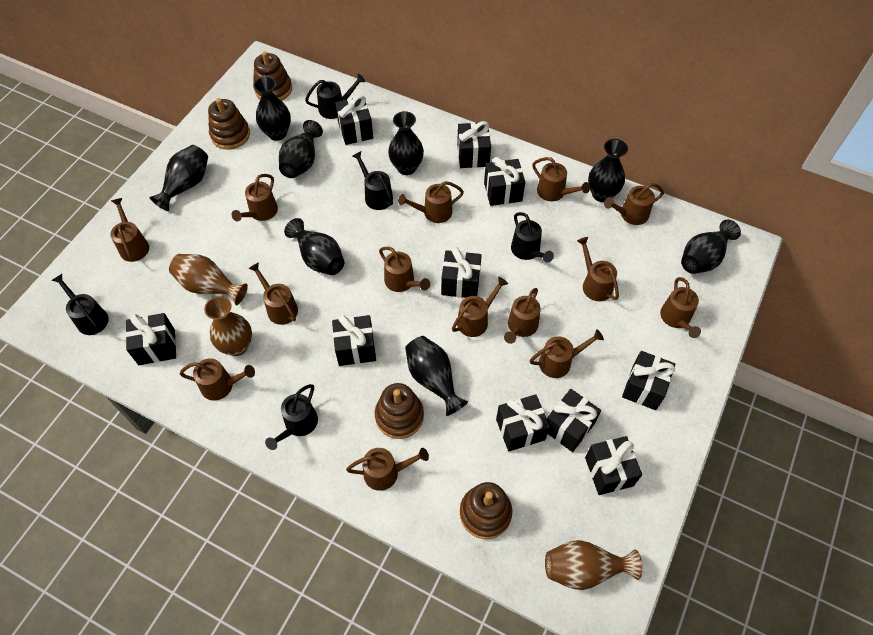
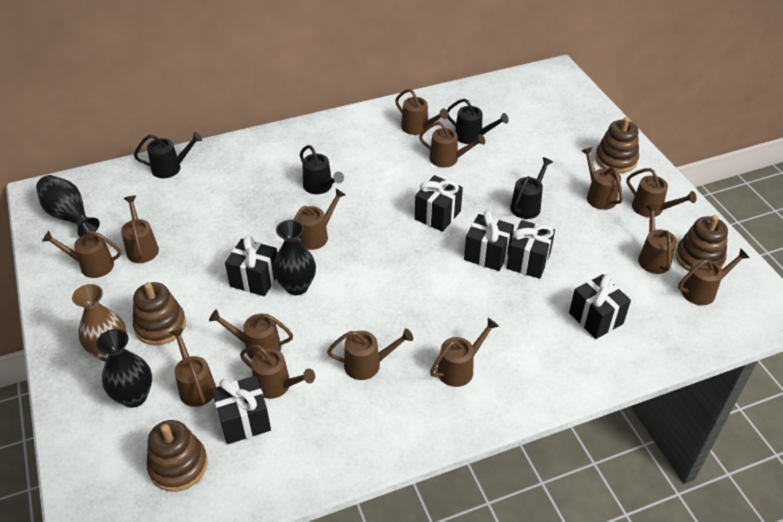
black gift: [125,313,176,365] [332,315,376,366] [335,95,373,145] [441,247,482,298] [457,121,491,168] [484,157,525,206] [496,394,550,451] [547,389,601,452] [585,436,642,495] [622,351,676,410] = 10 -> [212,376,271,444] [225,235,277,296] [415,175,463,232] [464,211,514,271] [507,220,555,279] [569,274,631,339] = 6
black vase: [149,145,208,211] [253,77,291,141] [279,120,323,178] [284,218,344,275] [388,111,424,175] [405,336,468,416] [588,139,628,202] [681,220,741,274] = 8 -> [36,175,100,237] [96,329,152,408] [273,220,316,295] = 3
black watering can: [51,274,109,335] [265,384,318,450] [305,74,365,119] [353,151,393,210] [511,212,554,262] = 5 -> [134,132,202,178] [300,145,344,194] [447,99,509,144] [510,157,553,219] = 4
brown vase: [169,254,248,305] [204,296,252,356] [545,540,642,590] = 3 -> [72,284,127,362] = 1

